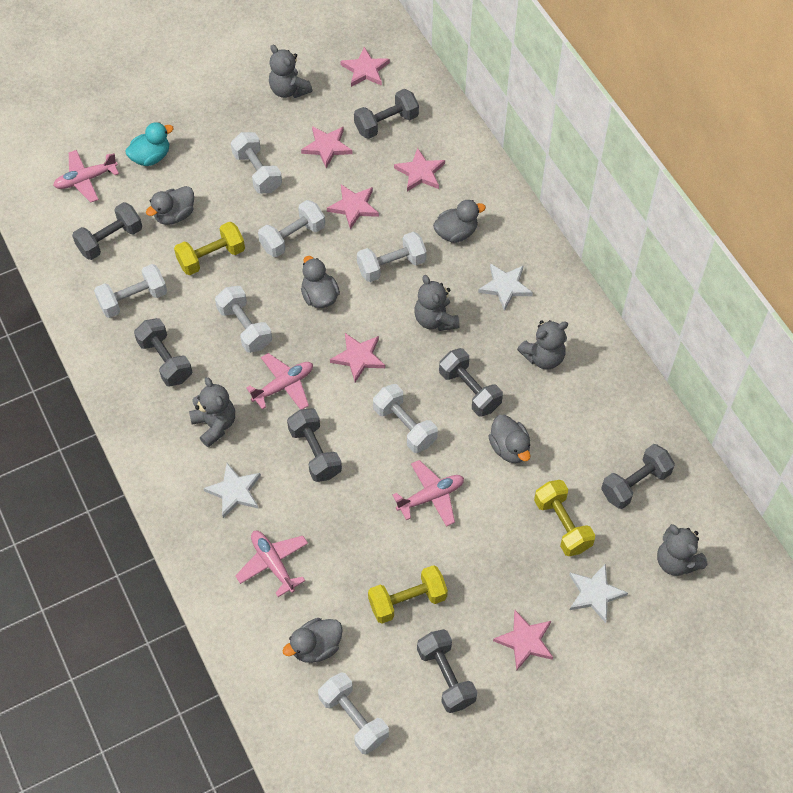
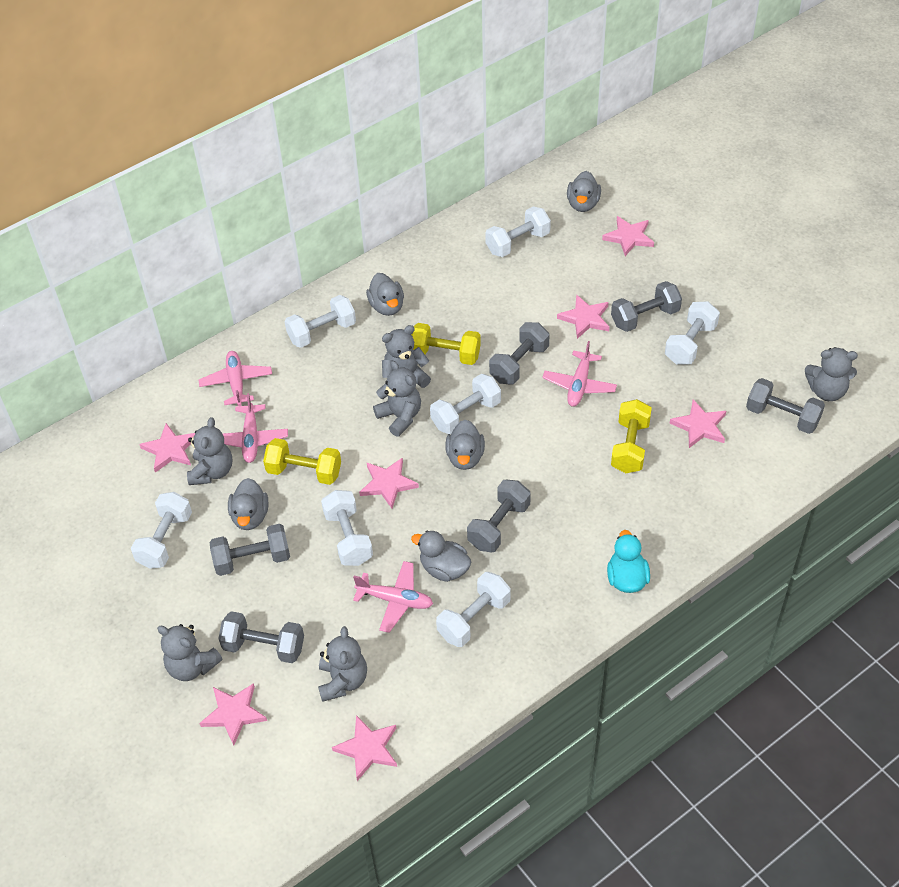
grey dumbbell: [72,202,142,260] [134,318,192,386] [287,408,342,482] [354,89,419,139] [417,629,477,713] [439,348,503,417] [601,444,675,509] = 7 -> [209,524,290,576] [218,611,304,663] [467,480,531,552] [489,322,550,385] [611,281,682,332] [746,378,825,434] = 6
grey teddy bear: [189,377,235,448] [269,44,312,98] [414,275,460,331] [517,320,568,369] [657,524,707,576] = 5 -> [157,624,223,681] [187,417,232,485] [318,626,367,702] [373,361,421,437] [382,325,431,388] [805,347,858,401] = 6
pink star: [301,126,353,168] [327,185,379,229] [330,333,385,382] [340,47,390,87] [394,148,445,191] [493,610,553,671] = 6 -> [139,423,195,473] [199,683,267,746] [332,715,397,781] [359,457,419,508] [557,294,610,339] [602,216,654,256] [670,400,726,448] = 7
white star: [203,463,261,518] [478,263,533,311] [569,564,628,623] = 3 -> none = 0

